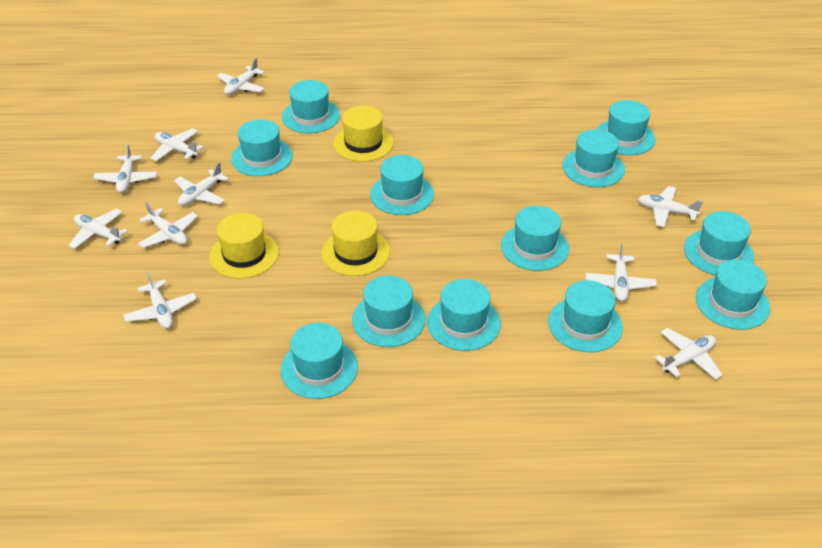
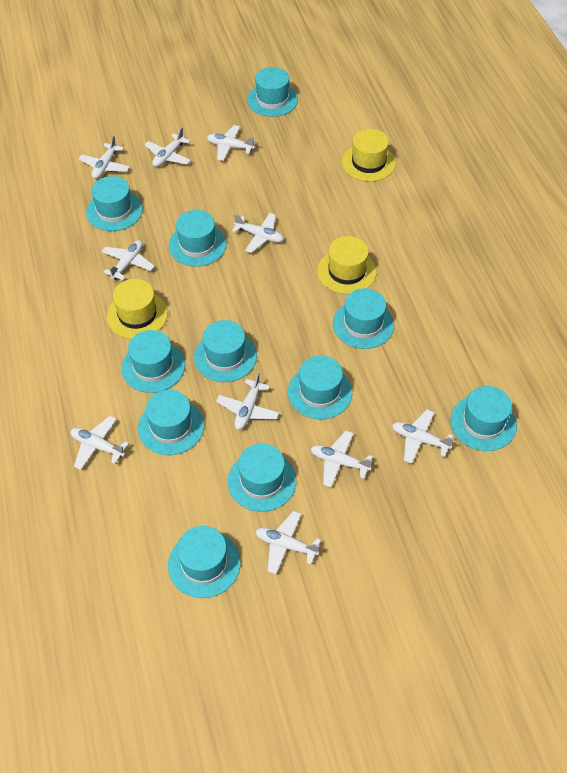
turquoise hat: [231,119,293,176] [280,323,358,399] [282,80,340,133] [352,276,426,347] [370,155,434,215] [427,279,501,351] [501,206,569,271] [548,280,623,352] [562,129,625,187] [597,100,655,155] [684,211,754,275] [696,260,770,330] = 12 -> [86,176,143,231] [121,330,185,393] [138,390,204,455] [168,526,241,598] [169,210,227,267] [194,320,257,382] [228,444,296,512] [247,67,298,117] [288,355,352,419] [333,288,394,349] [450,386,517,451] = 11

